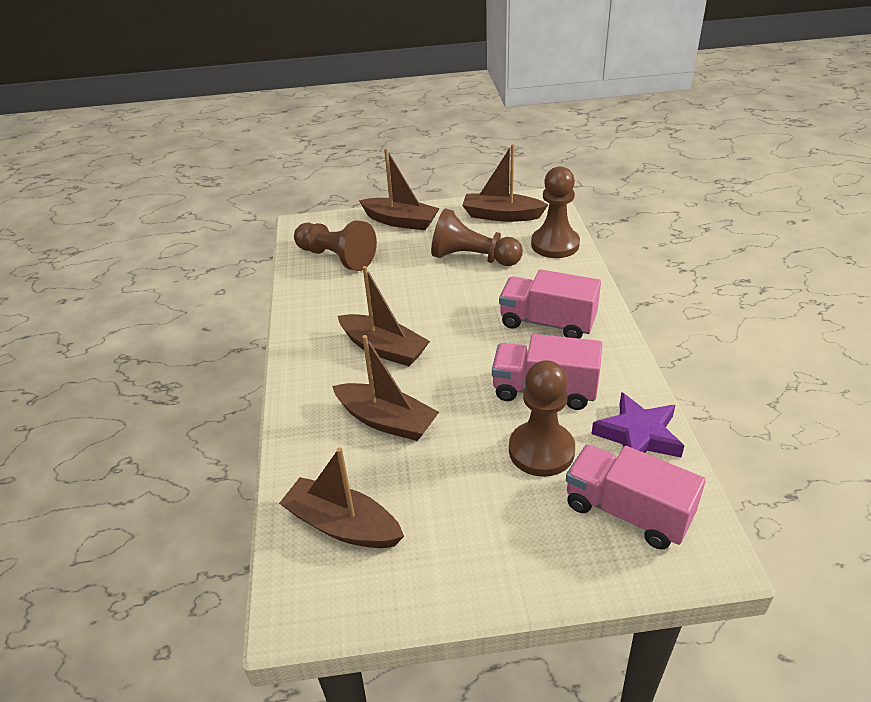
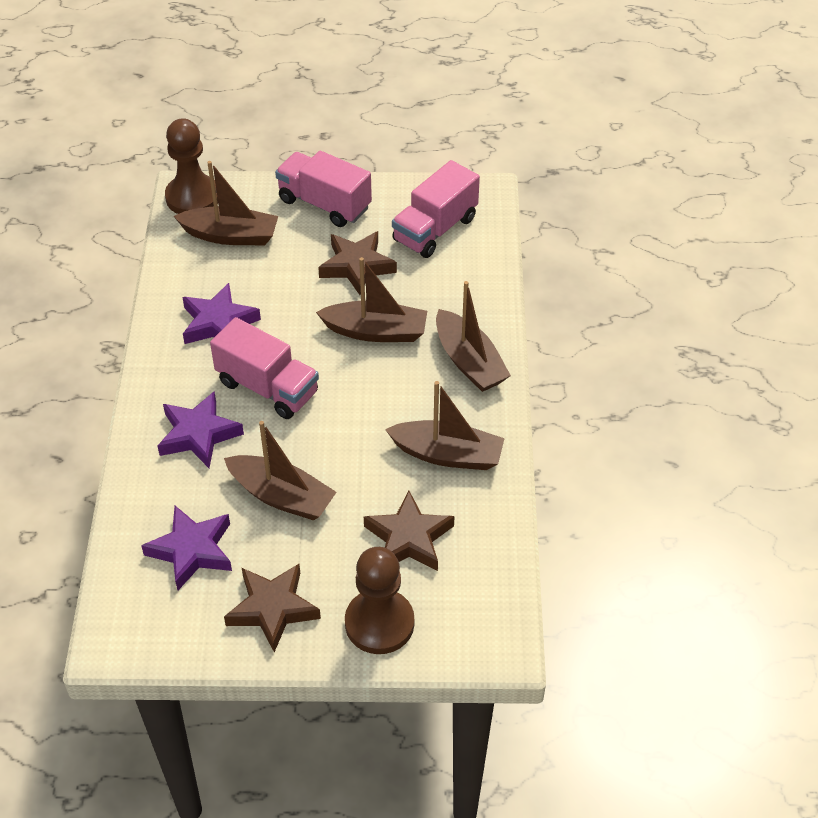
brown pawn: [294,221,377,271] [431,208,523,266] [509,360,575,477] [531,166,580,258] = 4 -> [165,118,218,214] [345,547,414,654] = 2
brown star: none = 0 -> [224,564,321,652] [318,231,397,295] [364,490,455,571] = 3
purple star: [592,392,684,457] = 1 -> [141,506,232,590] [158,392,244,468] [182,283,261,344] = 3

